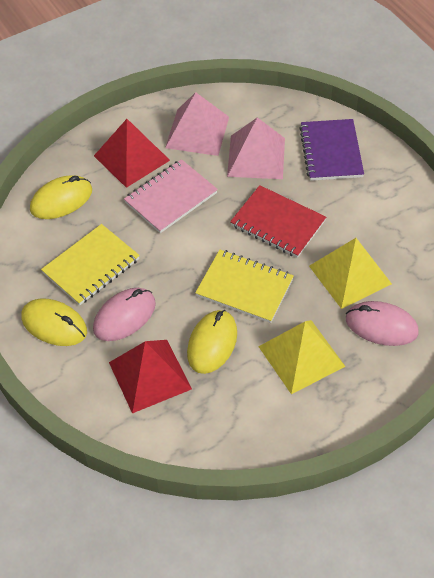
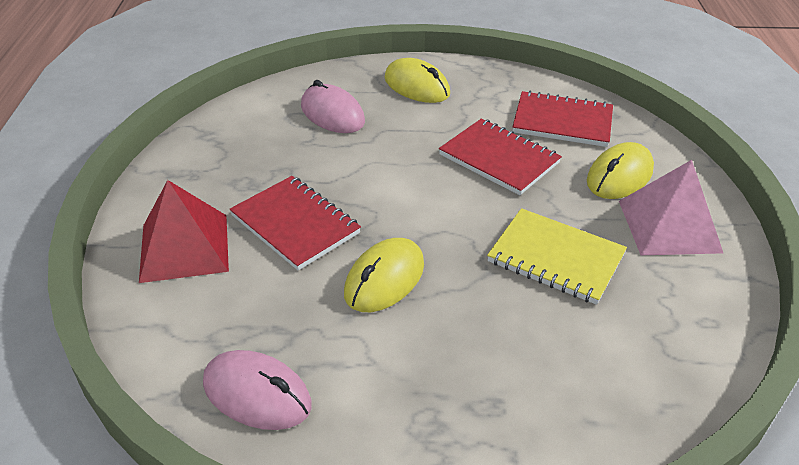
pink notebook: [124,159,218,233] = 1 -> none = 0
pink pyramid: [165,92,229,156] [227,117,285,179] = 2 -> [619,160,723,255] = 1
purple notebook: [299,119,364,181] = 1 -> none = 0
red notebook: [230,185,326,258] = 1 -> [229,176,361,271] [439,119,562,195] [512,91,613,147] = 3
red pyramid: [94,119,170,188] [109,340,192,413] = 2 -> [139,180,229,283] = 1
yellow notebook: [41,224,140,305] [195,250,294,323] = 2 -> [487,208,627,305] = 1
yellow pyramid: [258,320,346,394] [309,238,392,309] = 2 -> none = 0

